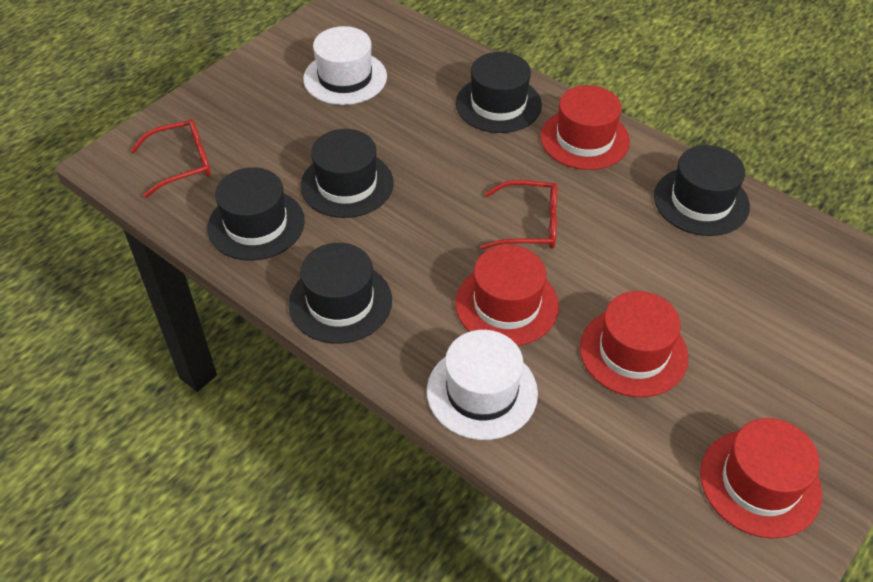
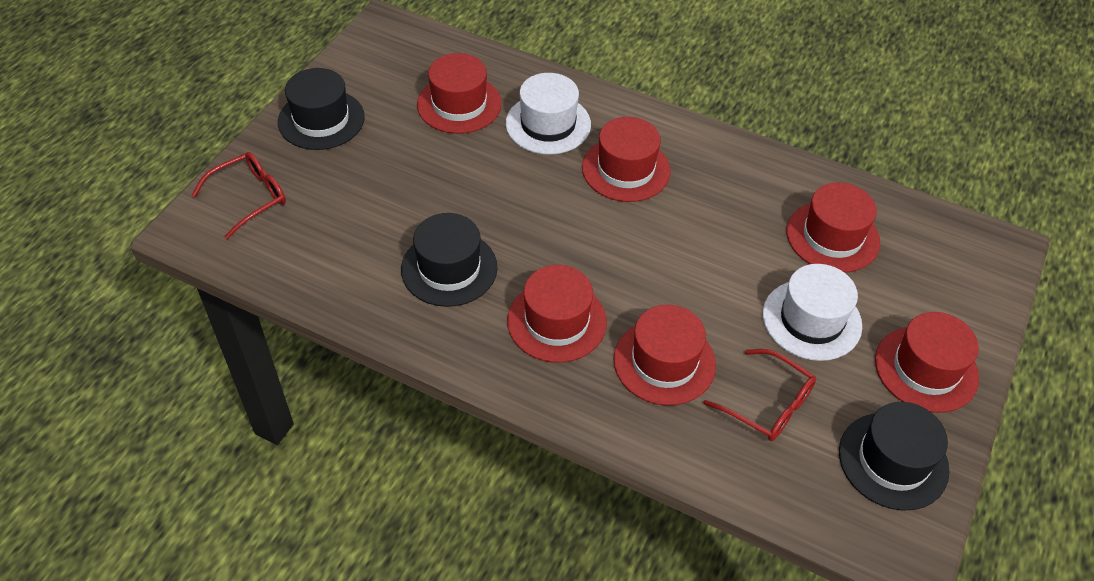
black hat: [207,167,305,261] [289,243,392,344] [300,129,394,218] [456,52,542,133] [654,145,750,236] = 5 -> [278,68,365,150] [401,213,498,307] [839,402,950,511] = 3
red hat: [455,245,559,346] [540,85,630,170] [580,291,688,397] [700,418,822,539] = 4 -> [417,53,502,134] [507,265,607,363] [582,117,671,202] [613,305,716,406] [787,182,880,273] [875,312,979,413] = 6

